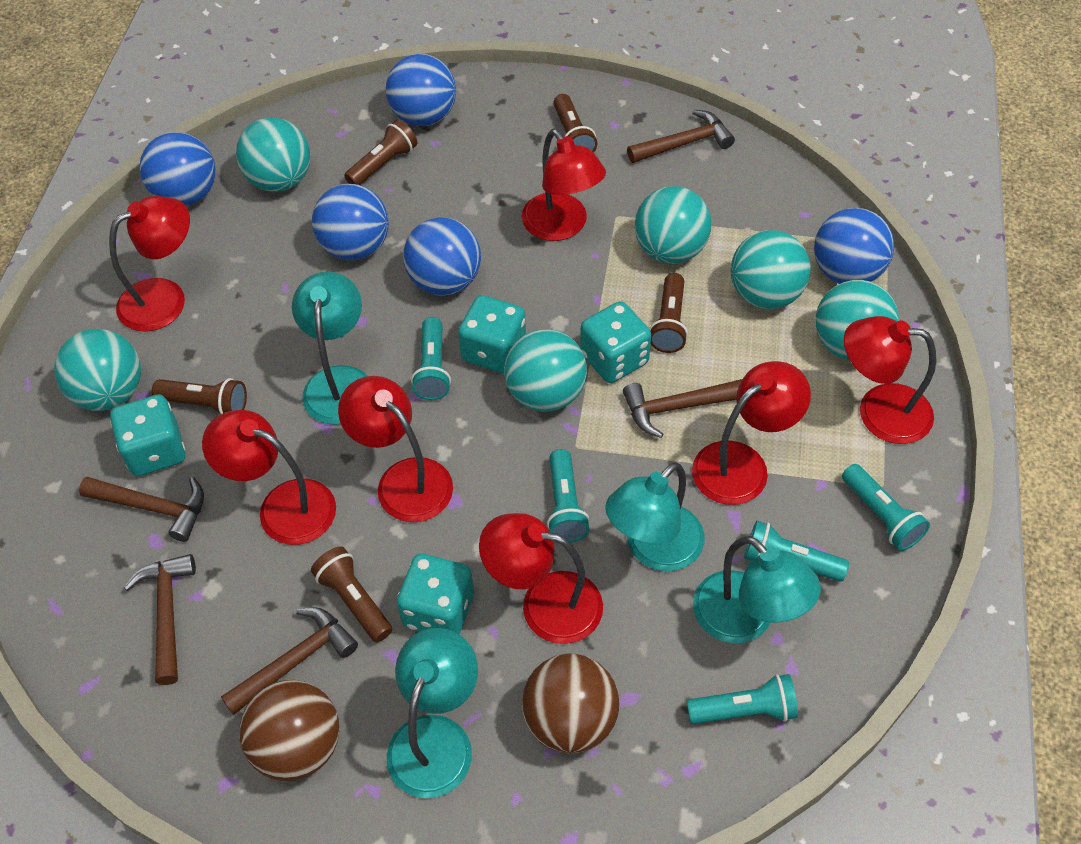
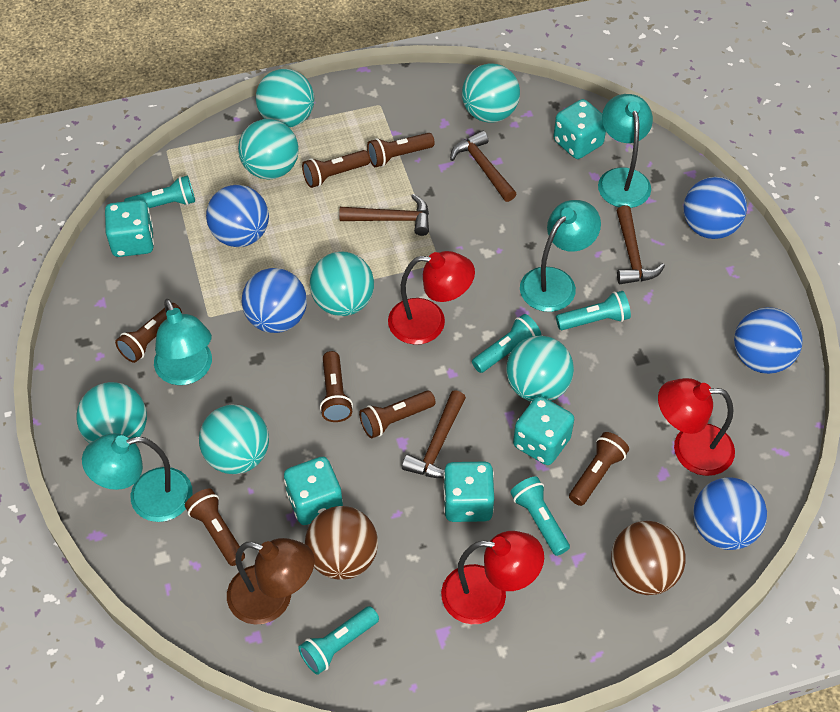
brown flashlight: [152,378,247,414] [311,546,392,642] [344,120,417,185] [553,94,597,153] [649,273,688,353] = 5 -> [115,303,182,363] [185,488,245,566] [302,150,370,188] [320,351,353,422] [359,390,436,439] [367,133,435,167] [569,432,629,506] = 7
brown hammer: [79,477,204,542] [124,554,196,685] [221,607,358,715] [623,379,742,438] [627,109,735,163] = 5 -> [339,194,429,236] [402,390,466,478] [450,130,517,202] [616,205,665,284] = 4
brown lamp: none = 0 -> [227,538,315,625] = 1
red lamp: [109,196,190,331] [202,410,336,545] [338,376,453,522] [479,513,603,644] [521,129,606,241] [692,361,811,505] [844,316,936,444] = 7 -> [388,251,475,345] [441,531,544,624] [658,378,735,476] = 3
turquoise ball: [54,329,141,411] [236,117,310,192] [504,329,587,412] [634,186,712,264] [731,230,811,309] [815,280,899,360] = 6 -> [76,382,147,444] [199,405,269,474] [238,119,299,180] [256,69,314,128] [310,252,374,316] [462,63,520,123] [506,336,574,402] = 7
turquoise dice: [110,395,186,476] [397,554,474,634] [458,295,526,373] [580,301,651,383] = 4 -> [105,200,154,257] [284,457,343,525] [443,462,494,522] [513,396,574,465] [553,99,606,159] = 5

